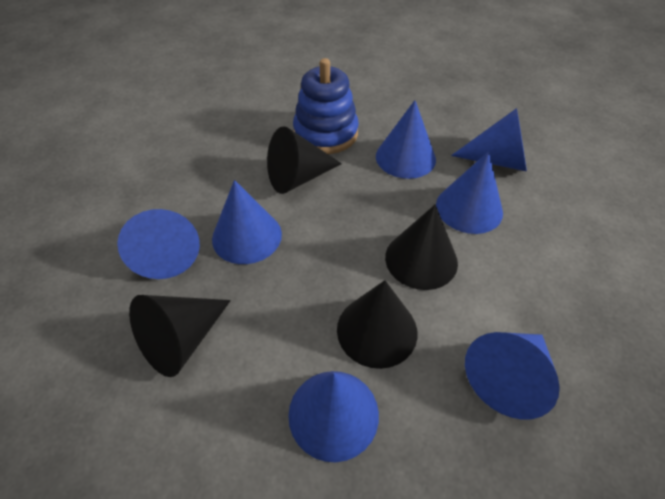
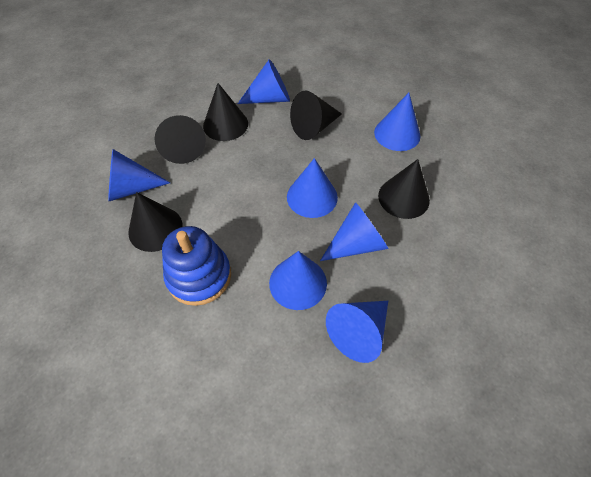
black cone: [129,295,231,377] [267,126,342,194] [337,280,418,369] [385,204,458,290] = 4 -> [128,192,182,252] [155,115,206,164] [203,83,248,141] [290,90,342,140] [378,159,430,219] = 5

